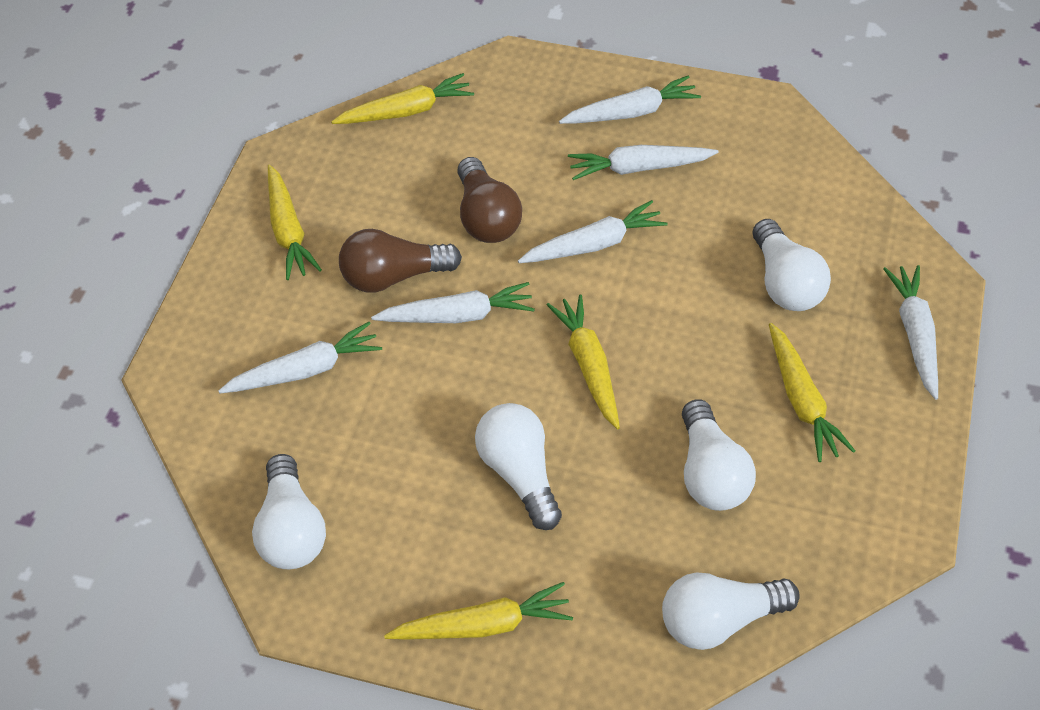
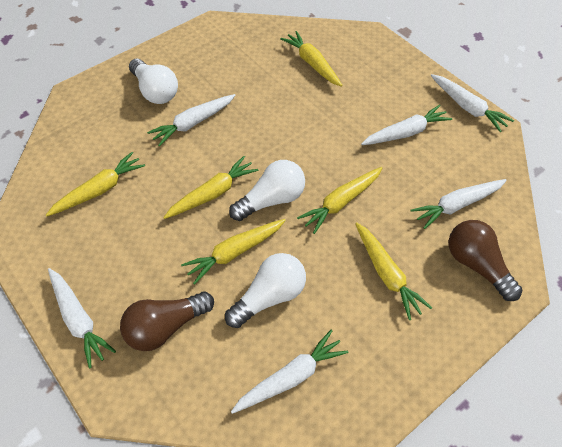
white light bulb: [252,454,326,569] [475,403,562,530] [662,572,800,650] [682,399,756,511] [753,219,831,311] = 5 -> [129,59,178,104] [225,253,306,328] [229,160,305,221] = 3
yellow carrot: [268,165,322,280] [331,73,474,124] [384,582,573,640] [547,295,620,429] [769,323,855,462] = 5 -> [46,152,145,216] [163,156,259,219] [181,219,286,285] [280,31,343,87] [297,167,382,234] [355,222,432,320] = 6

